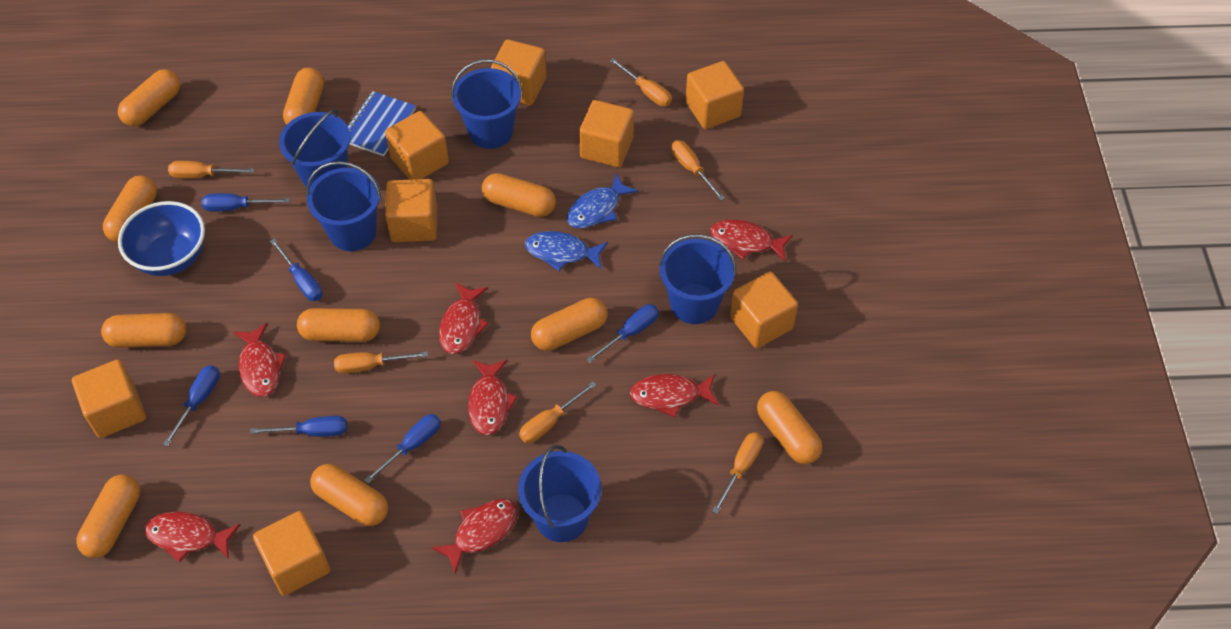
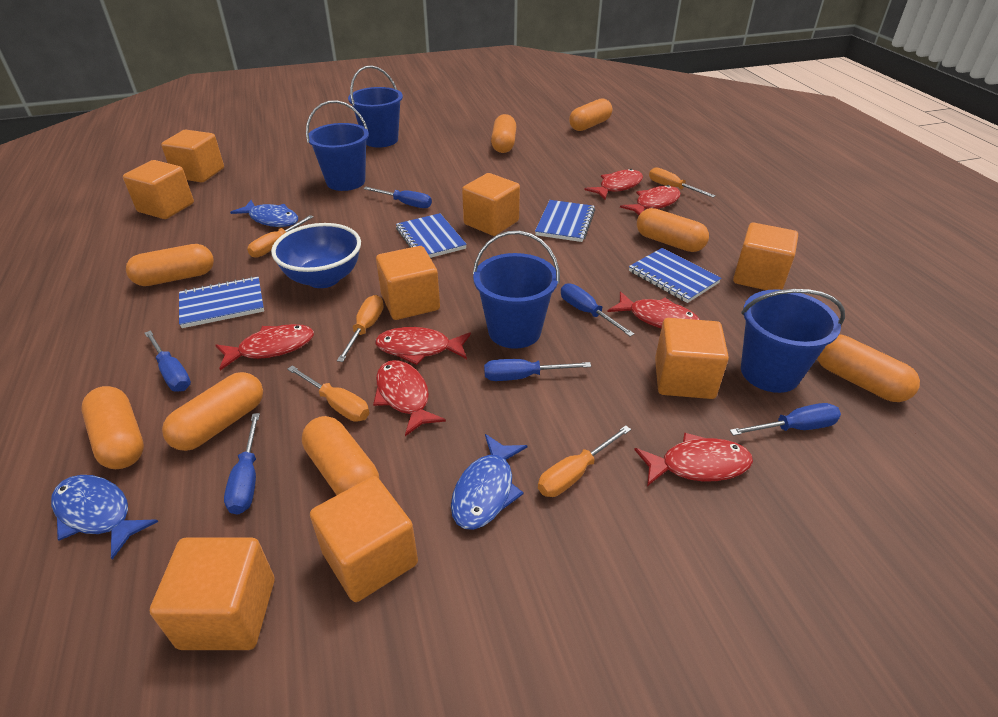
blue bucket: [279,109,351,188] [306,161,381,251] [451,59,522,149] [518,445,601,542] [658,234,736,324] = 5 -> [306,100,369,191] [348,65,403,148] [473,231,560,349] [741,289,845,393] = 4
blue fish: [525,231,608,271] [567,173,638,228] = 2 -> [51,475,158,560] [230,200,298,227] [451,434,527,530] = 3
blue notebook: [348,91,416,156] = 1 -> [179,276,264,328] [396,213,467,258] [535,200,595,242] [629,248,721,303] = 4
orange capsule: [76,475,140,558] [101,313,186,348] [103,175,157,242] [118,69,180,127] [283,68,324,124] [297,308,380,342] [310,464,388,526] [482,173,556,217] [531,298,608,351] [757,391,822,464] = 10 -> [81,386,144,469] [126,244,214,286] [162,372,263,451] [302,416,379,495] [491,114,516,153] [569,99,612,131] [637,208,709,252] [817,335,920,402] = 8
orange screwdriver: [168,161,254,178] [334,351,428,373] [519,381,596,443] [610,58,672,106] [671,140,725,201] [712,432,763,514] = 6 -> [247,215,313,258] [287,365,369,422] [337,295,384,362] [538,425,631,497] [649,167,716,197] = 5

